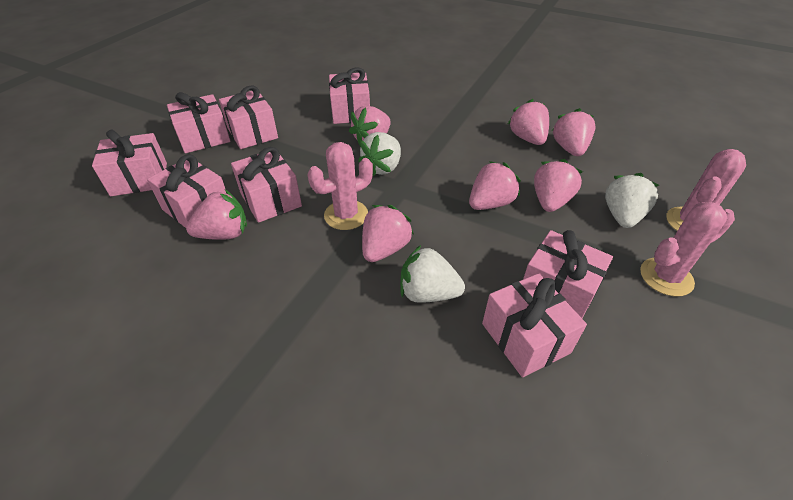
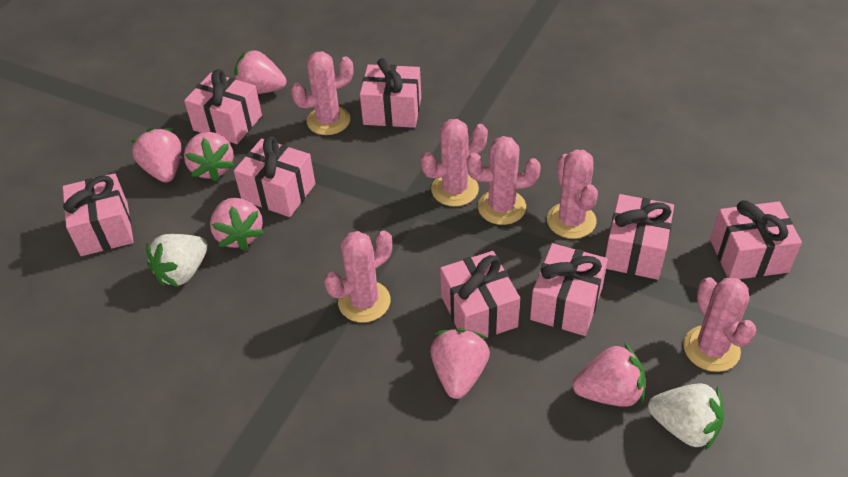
pink cactus: [308,142,373,230] [640,202,735,296] [667,149,746,231] = 3 -> [291,51,353,135] [324,231,392,323] [421,119,488,206] [467,136,541,225] [547,149,598,239] [683,277,756,372] = 6
pink strawberry: [186,190,247,240] [349,106,391,147] [362,205,414,262] [469,161,521,210] [508,99,549,145] [534,159,583,212] [552,108,596,156] = 7 -> [130,128,181,182] [184,132,234,181] [210,198,264,251] [234,49,286,94] [430,328,490,399] [573,343,645,407] = 6
white strawberry: [358,132,401,176] [400,245,465,303] [605,173,659,228] = 3 -> [146,234,208,287] [648,383,724,451] = 2

